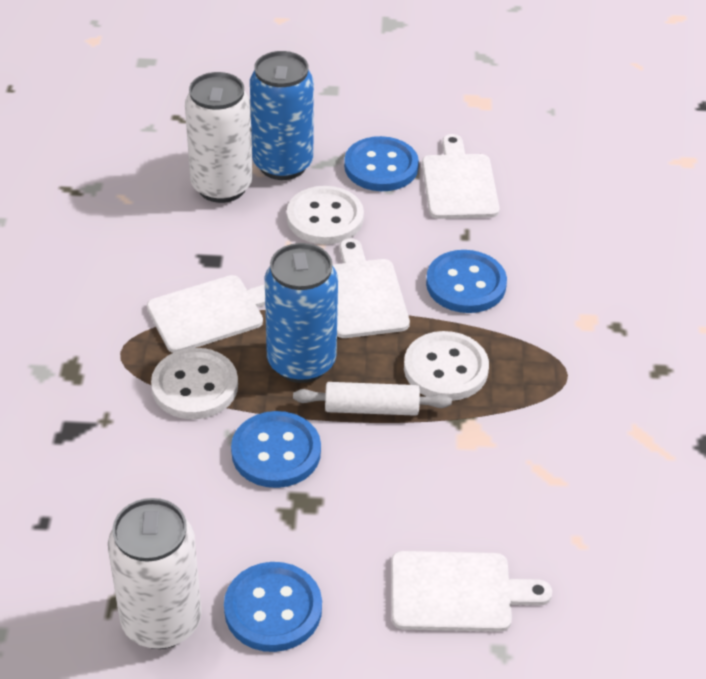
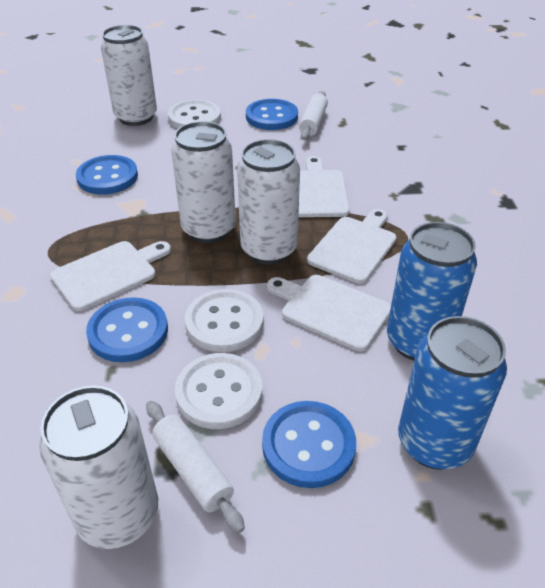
white can: [108,498,202,649] [185,72,253,203] = 2 -> [39,386,158,549] [101,25,157,126] [171,121,236,243] [237,139,300,264] = 4
white rolling pin: [293,382,452,416] = 1 -> [146,401,245,533] [299,91,328,140] = 2

